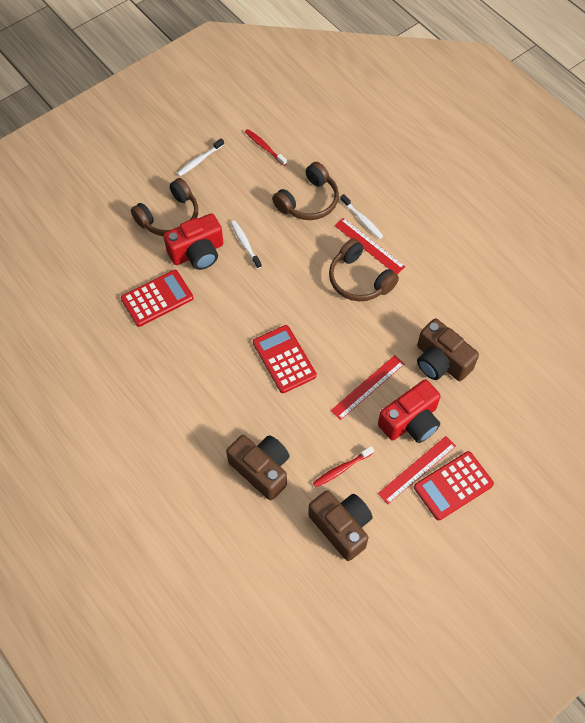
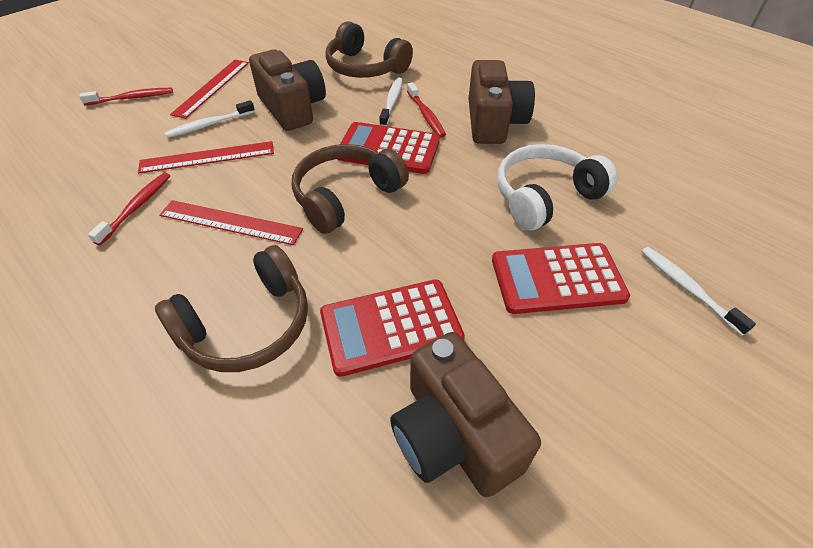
red camera: [163,213,223,270] [378,379,441,443] = 2 -> none = 0
red toothbrush: [245,129,287,166] [313,446,374,487] = 2 -> [79,88,173,105] [88,173,170,246] [407,82,446,138] = 3
white headphones: none = 0 -> [498,144,618,231] = 1

